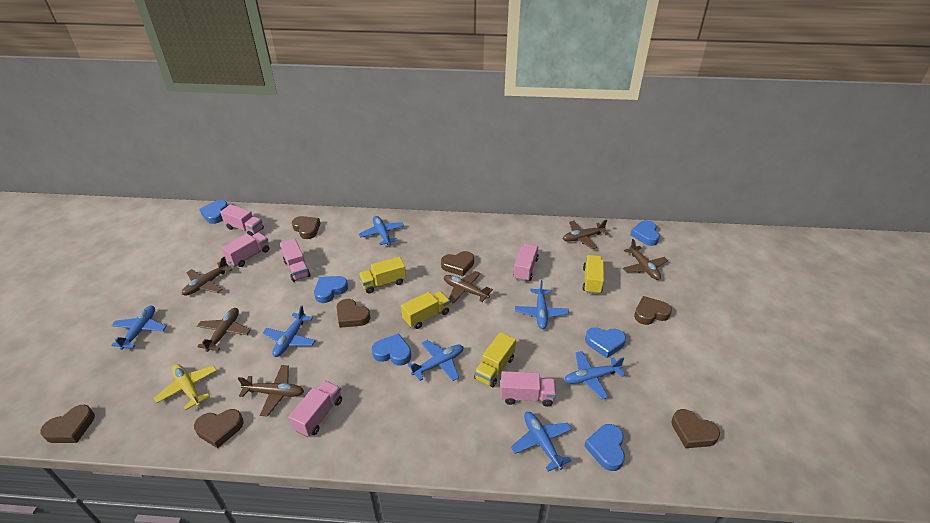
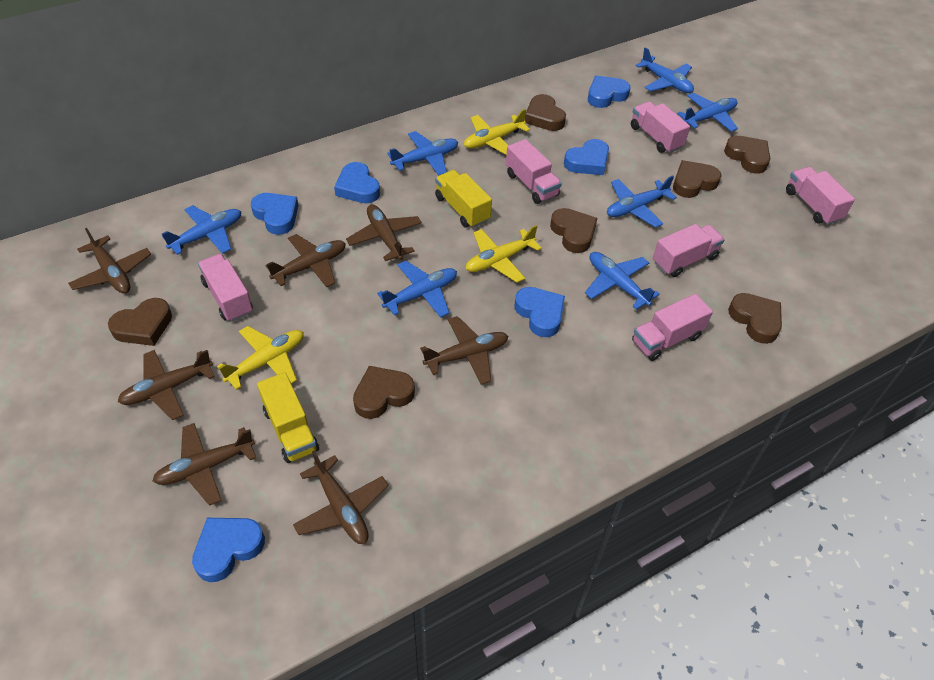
brown plane: [182,257,232,296] [197,308,251,352] [238,365,304,417] [444,271,493,304] [563,220,609,249] [623,239,668,280] = 6 -> [68,228,151,293] [118,350,215,420] [153,423,256,506] [265,234,346,287] [293,451,389,544] [346,204,422,261] [420,316,508,385] = 7
yellow plane: [154,364,217,410] = 1 -> [217,326,304,390] [464,109,530,155] [466,225,542,283] = 3
yellow truck: [359,257,406,293] [401,291,450,329] [474,332,516,387] [583,255,604,294] = 4 -> [257,372,319,463] [435,170,492,228] = 2

